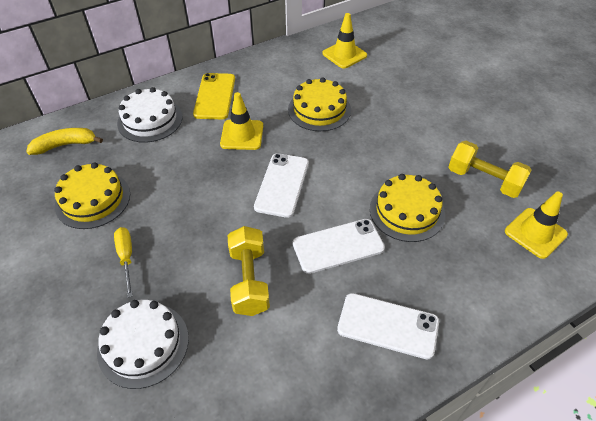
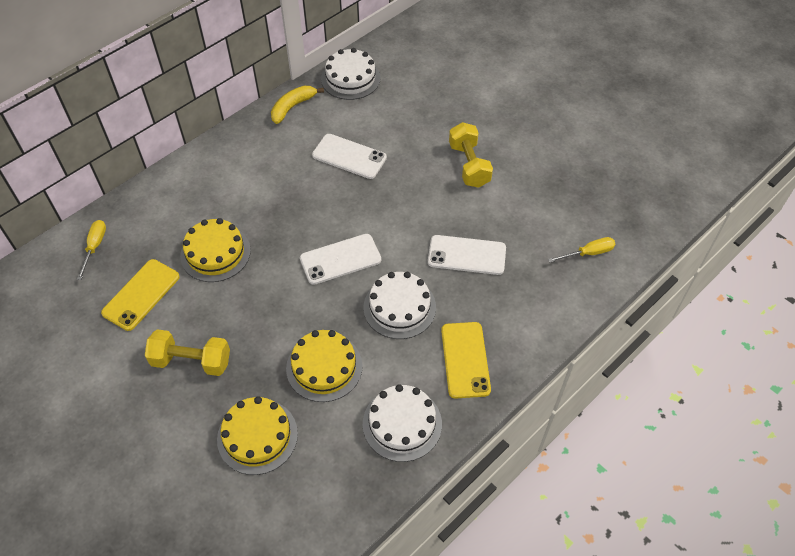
white cake: [97,300,189,389] [117,87,182,143] = 2 -> [321,48,380,100] [363,384,442,462] [364,272,436,339] = 3
yellow phone: [193,73,235,119] = 1 -> [101,259,180,331] [441,322,491,399] = 2
yellow screwdriver: [114,227,133,298] = 1 -> [77,220,106,280] [548,237,615,262] = 2
yellow traffic cone: [220,92,263,150] [322,13,367,69] [505,192,568,259] = 3 -> none = 0

